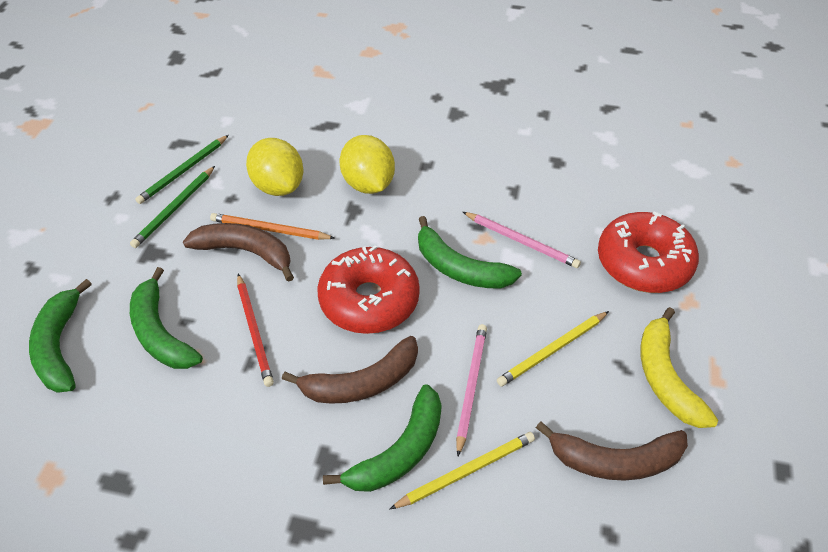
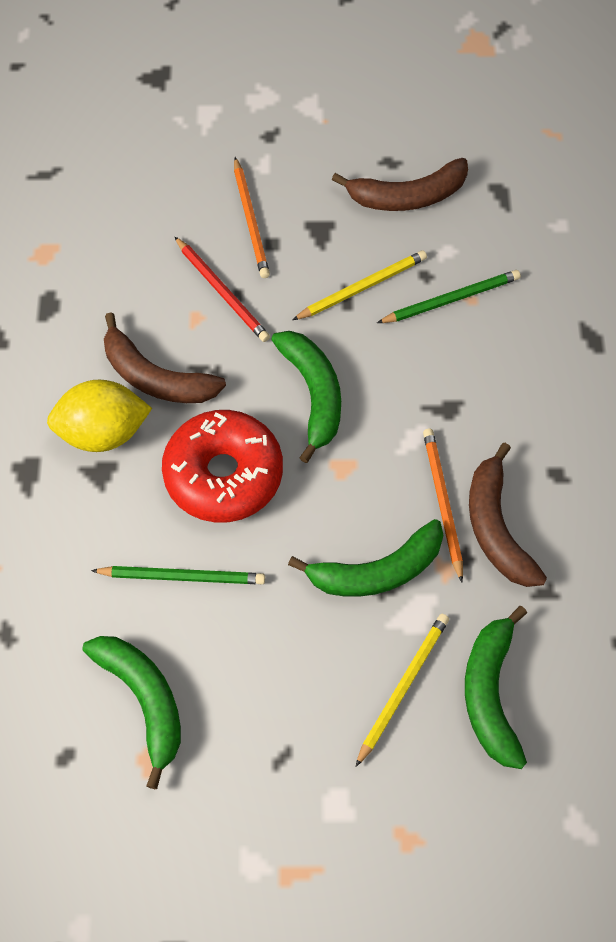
orange pencil: [210,213,335,240] = 1 -> [234,157,270,278] [423,429,463,582] = 2
pink pencil: [456,324,487,456] [463,212,581,268] = 2 -> none = 0
red donut: [317,245,420,334] [598,211,699,293] = 2 -> [162,410,283,523] = 1
yellow banana: [641,307,719,428] = 1 -> none = 0
yellow lemon: [246,138,303,196] [340,135,395,194] = 2 -> [47,380,152,452] = 1

